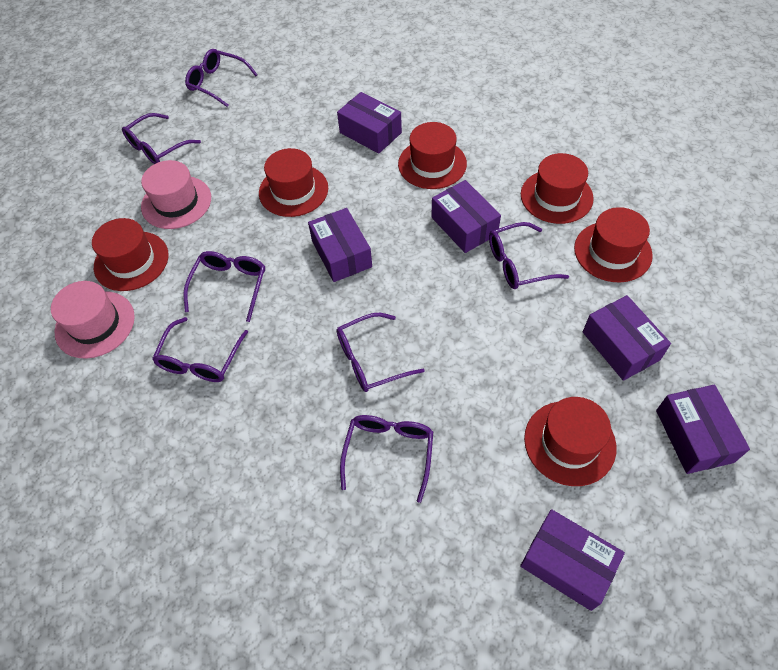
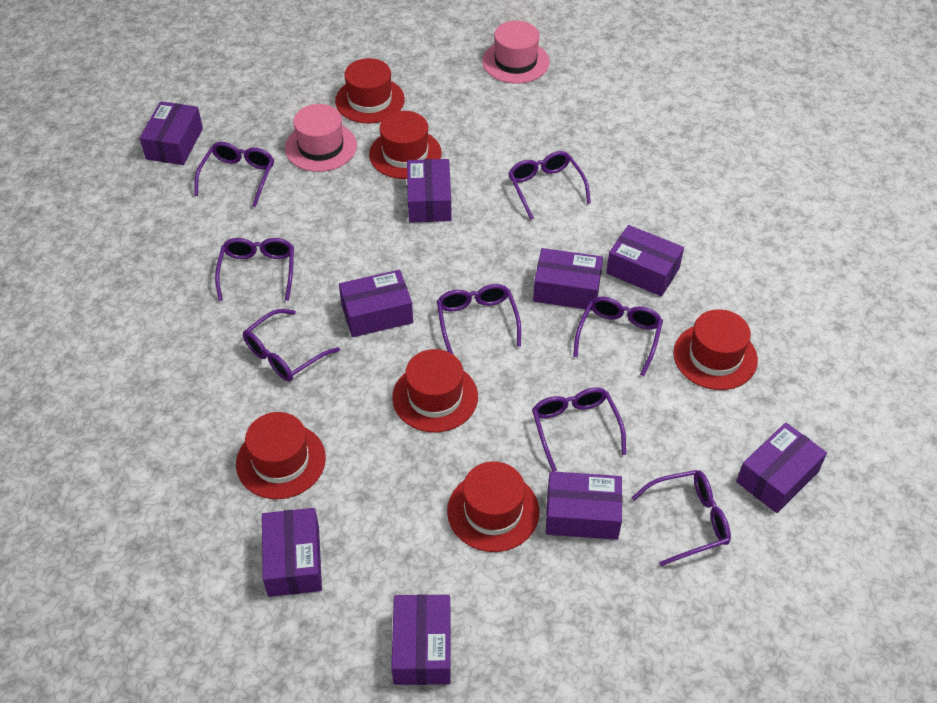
purple box: [308,208,372,282] [337,92,402,154] [431,180,501,253] [520,509,625,611] [583,295,671,381] [656,385,750,474] = 6 -> [140,101,203,165] [262,508,322,597] [339,270,413,337] [391,594,451,685] [407,159,452,223] [533,248,603,310] [546,471,622,540] [606,225,684,296] [736,423,827,513] = 9
purple glasses: [122,113,201,164] [152,317,248,382] [183,251,265,322] [185,49,258,107] [336,313,425,392] [340,415,433,503] [489,222,569,289] = 7 -> [194,142,274,207] [215,238,294,301] [243,309,340,382] [437,284,521,354] [508,151,591,220] [532,387,626,471] [573,297,663,376] [632,470,731,566] = 8

